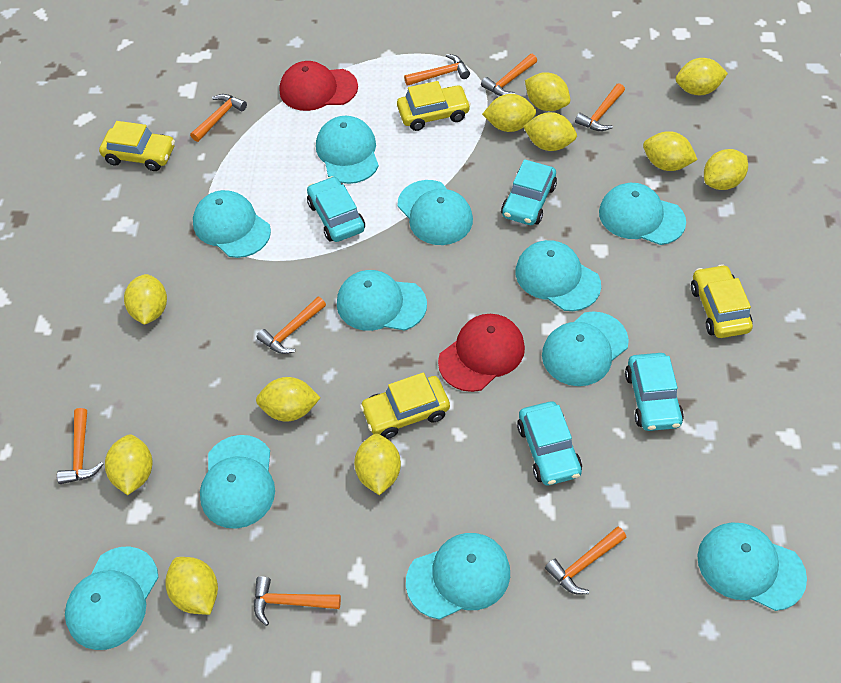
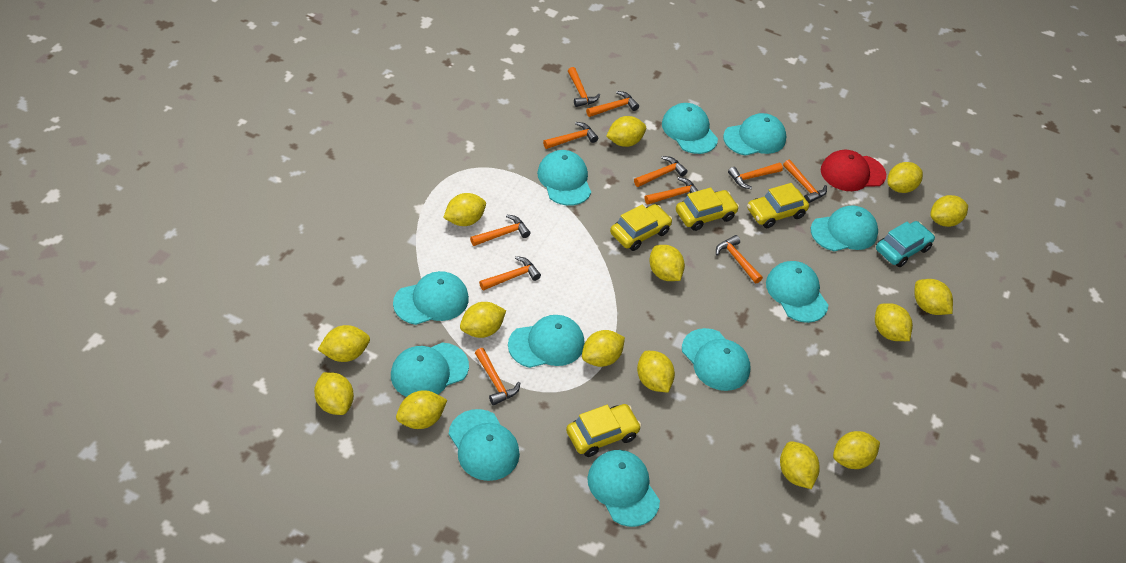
orange hammer: [57,408,104,484] [190,94,247,142] [254,576,341,626] [257,297,326,354] [404,54,470,86] [481,54,537,96] [545,527,626,594] [575,83,625,131] = 8 -> [470,215,530,246] [475,348,520,406] [479,256,541,291] [543,122,598,149] [568,67,600,107] [586,91,639,117] [634,156,688,187] [645,177,698,204] [716,235,763,284] [728,163,783,189] [783,160,827,203] = 11
red cap: [280,61,358,111] [438,314,525,392] = 2 -> [821,150,886,191] = 1
turquoise car: [307,176,365,242] [501,159,557,225] [517,401,582,485] [625,353,684,431] = 4 -> [876,221,935,267] = 1
yellow lemon: [105,434,153,495] [124,274,167,325] [166,557,218,615] [256,377,320,422] [354,434,401,495] [482,94,536,132] [523,112,577,151] [525,72,570,111] [643,131,698,171] [676,58,728,95] [704,149,748,190] = 11 -> [314,372,354,415] [318,325,370,362] [396,390,447,429] [443,193,486,226] [460,302,506,338] [582,330,625,367] [606,116,646,147] [637,351,675,392] [649,245,685,281] [780,441,820,489] [833,431,880,469] [875,303,913,341] [887,162,923,193] [915,279,953,315] [930,195,968,227] = 15

